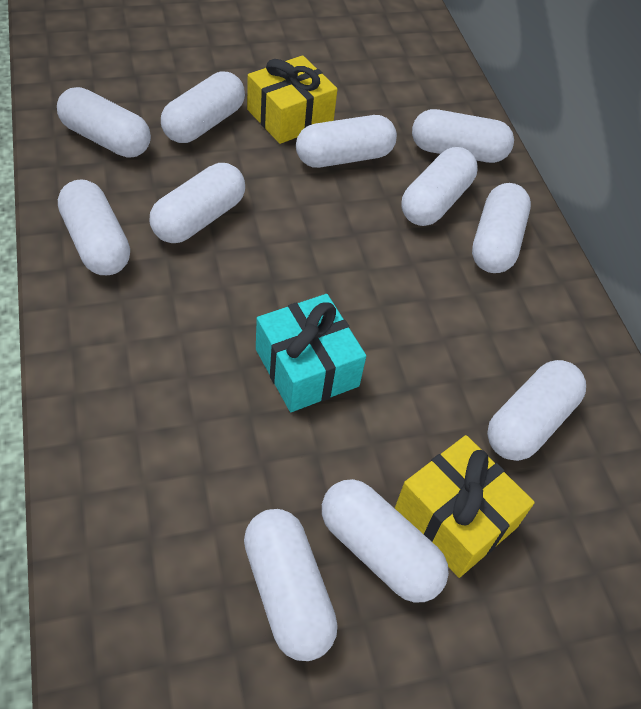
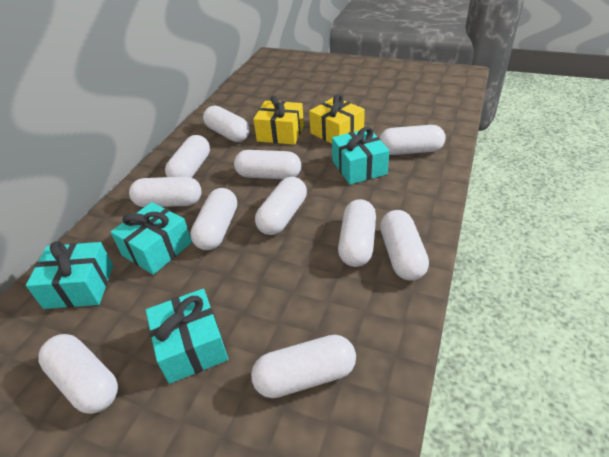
turquoise gift: [256,294,366,412] = 1 -> [26,241,113,309] [111,202,192,275] [146,289,228,384] [332,127,389,185] = 4

